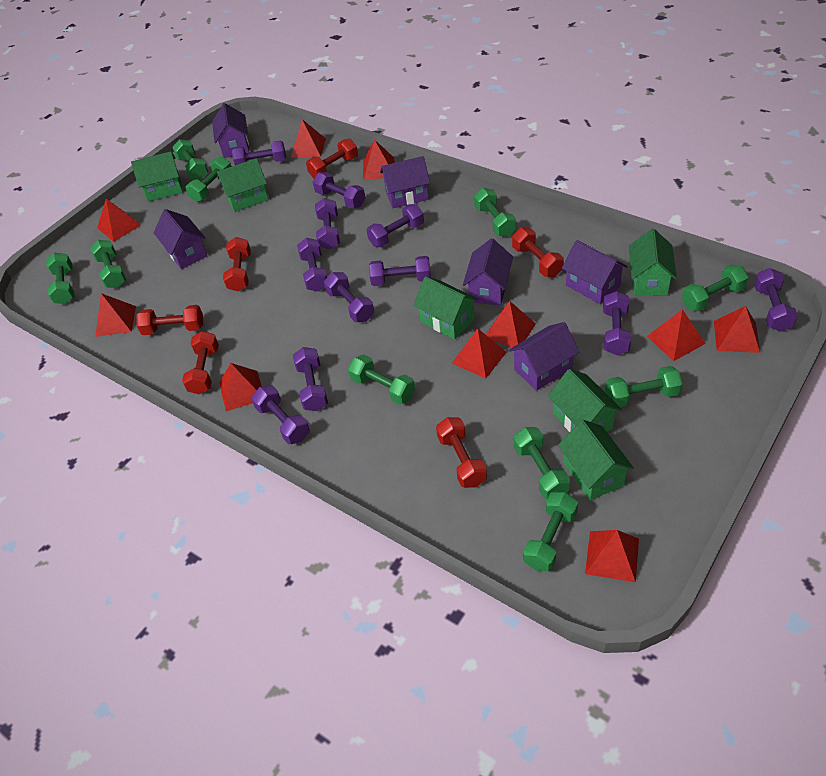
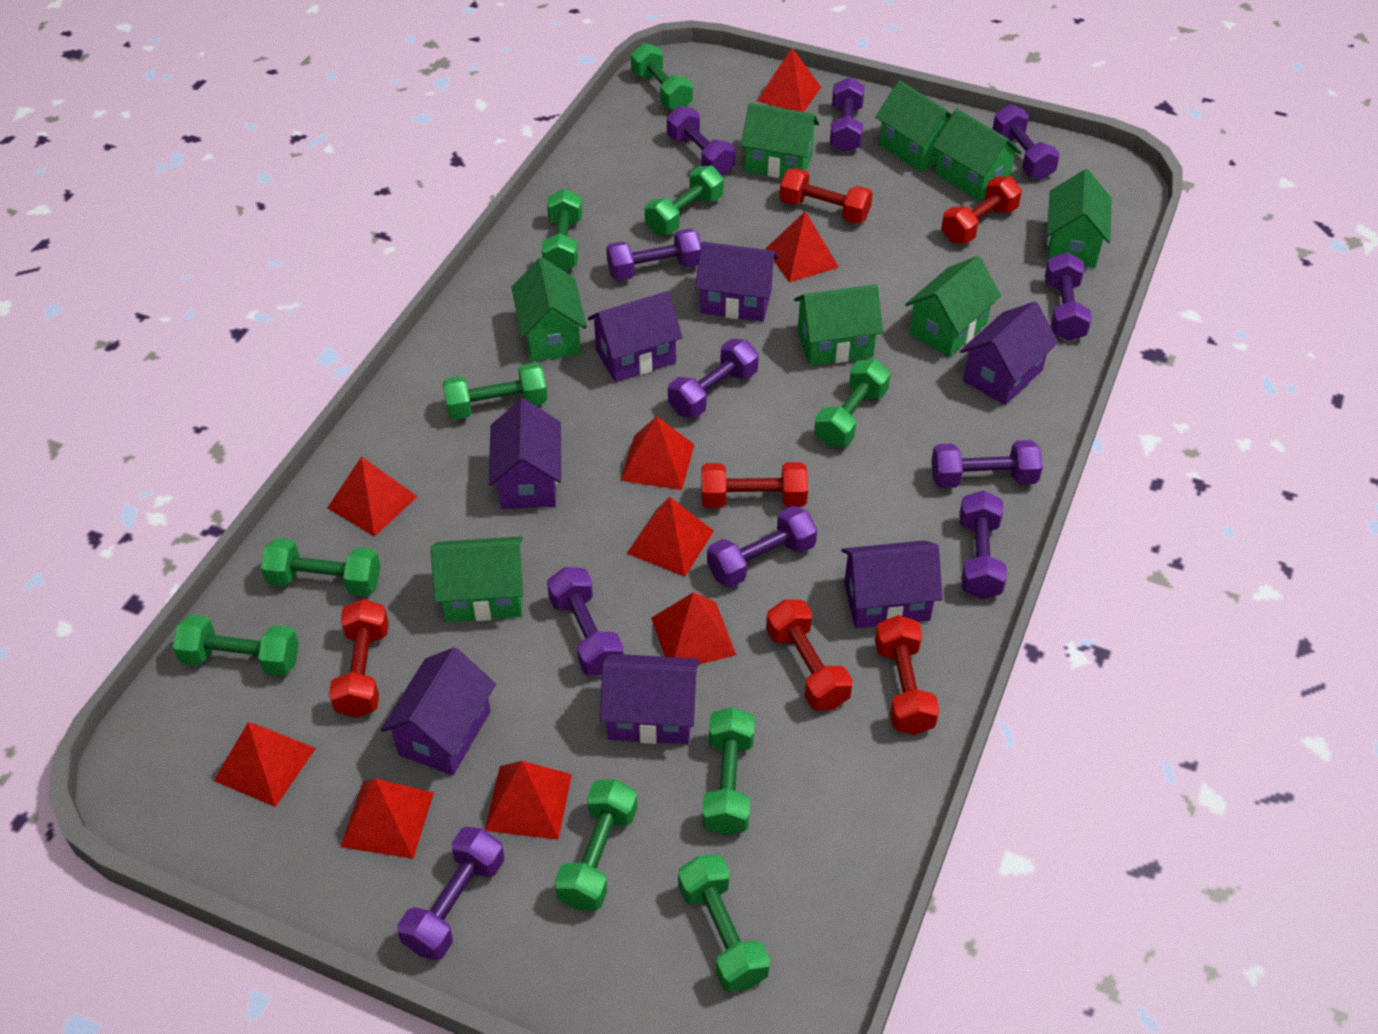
green house: [131,151,183,202] [217,158,269,212] [413,276,479,339] [548,369,622,432] [558,420,634,501] [629,229,677,296] = 6 -> [431,537,523,622] [511,257,587,361] [741,103,819,178] [794,284,883,366] [875,81,952,172] [905,256,1001,357] [932,109,1022,201] [1047,169,1112,268] = 8
purple house: [154,209,207,269] [212,103,249,158] [380,156,430,208] [463,238,513,305] [509,322,579,391] [562,240,628,304] = 6 -> [381,647,496,775] [489,399,561,509] [588,291,683,382] [600,654,699,745] [695,242,778,322] [842,540,943,629] [960,301,1058,405] = 7
red pyramid: [95,293,136,337] [97,199,141,242] [219,363,262,411] [291,119,326,157] [363,139,395,180] [452,328,507,379] [486,301,536,347] [585,530,639,582] [647,309,706,361] [714,306,760,353] = 10 -> [214,722,316,807] [328,456,418,537] [340,779,434,859] [485,761,572,840] [620,416,694,490] [627,497,714,577] [651,592,736,665] [757,48,821,112] [766,211,839,282] = 9

